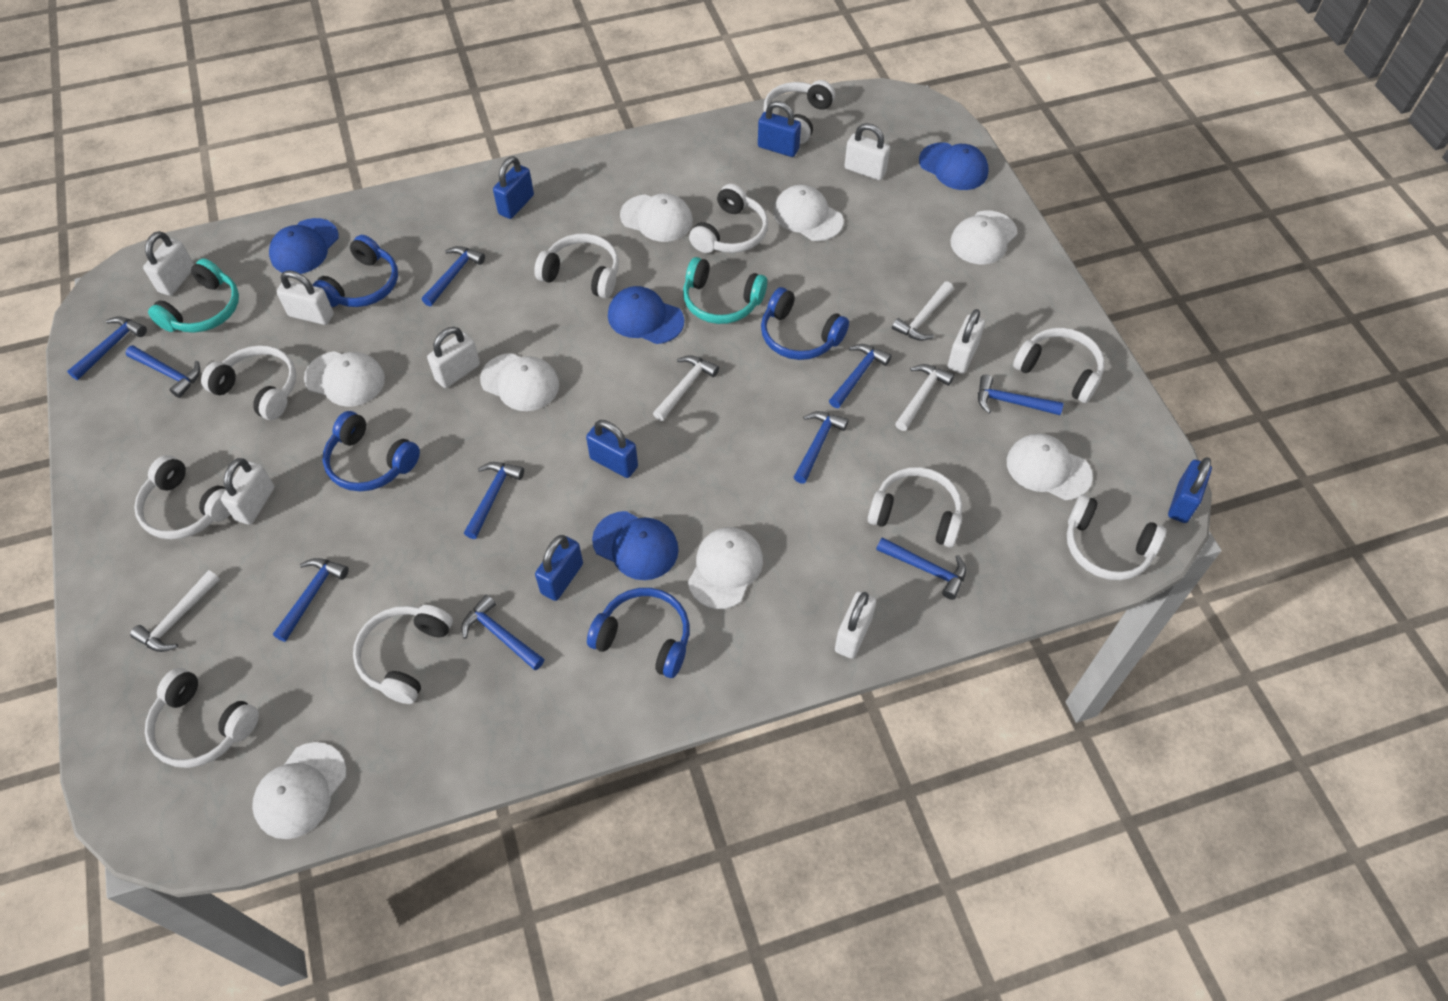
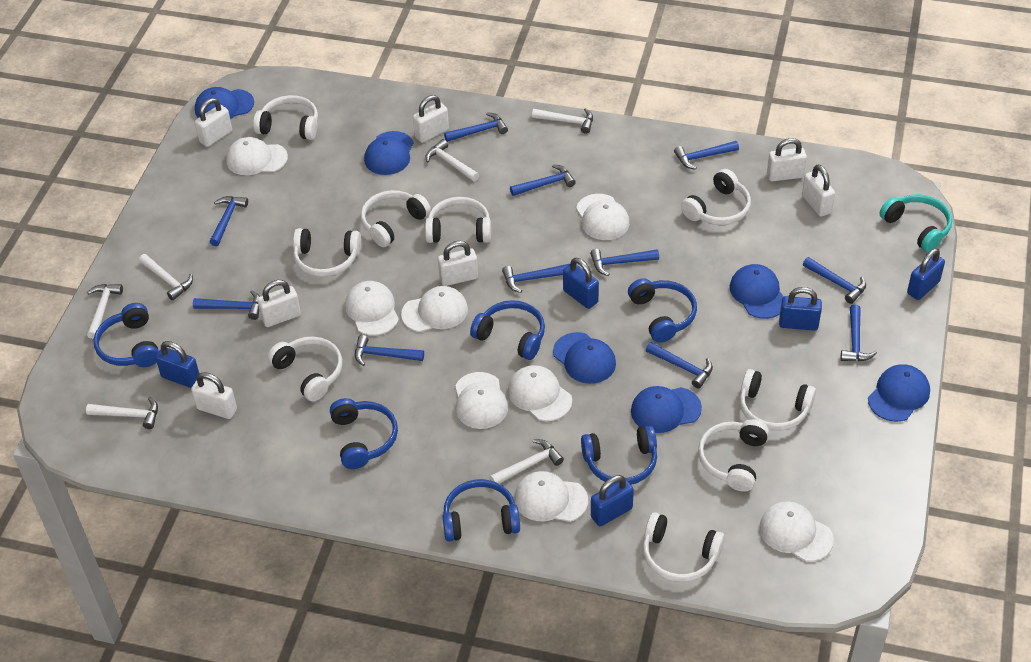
blue cap: [269,218,339,274] [592,511,679,580] [608,286,684,344] [919,142,989,190] = 4 -> [195,87,254,119] [364,131,413,175] [553,332,616,384] [631,386,702,433] [730,264,784,319] [868,364,930,422] = 6
blue hammer: [67,316,147,380] [126,345,200,398] [273,558,349,642] [422,246,485,307] [461,595,544,671] [464,462,524,539] [794,411,849,484] [829,344,892,408] [876,537,966,600] [978,374,1064,415] = 10 -> [193,290,260,320] [210,196,248,246] [355,335,424,366] [444,112,508,142] [502,264,570,293] [510,164,576,196] [590,249,659,276] [646,342,713,389] [674,141,739,170] [803,257,866,304] [841,304,877,361] = 11
blue headphones: [312,235,398,307] [323,411,420,491] [587,588,690,678] [761,287,849,360] = 4 -> [94,303,159,367] [330,398,398,469] [442,479,520,542] [470,300,545,360] [581,425,657,485] [628,279,697,343] = 6
turquoise headphones: [148,258,239,333] [683,257,767,324] = 2 -> [879,194,952,252] = 1
white hammer: [130,570,220,652] [653,355,719,421] [892,281,954,341] [895,364,954,431] = 4 -> [86,397,158,429] [87,284,123,339] [139,254,193,301] [425,139,479,181] [490,439,564,484] [532,108,593,134] = 6
white headphones: [134,455,231,539] [145,668,259,768] [201,345,296,420] [353,605,453,704] [534,233,619,298] [689,184,768,253] [763,80,835,144] [868,467,962,548] [1013,328,1105,403] [1067,494,1166,580] = 10 -> [253,95,318,140] [268,337,342,401] [293,228,361,277] [361,190,431,247] [425,197,491,243] [643,512,725,582] [681,169,751,225] [698,419,769,492] [740,369,816,431] = 9

